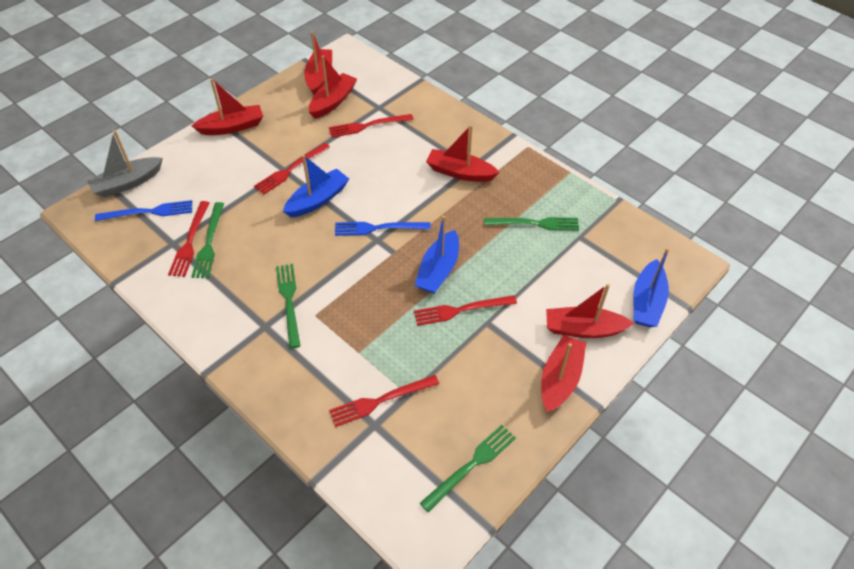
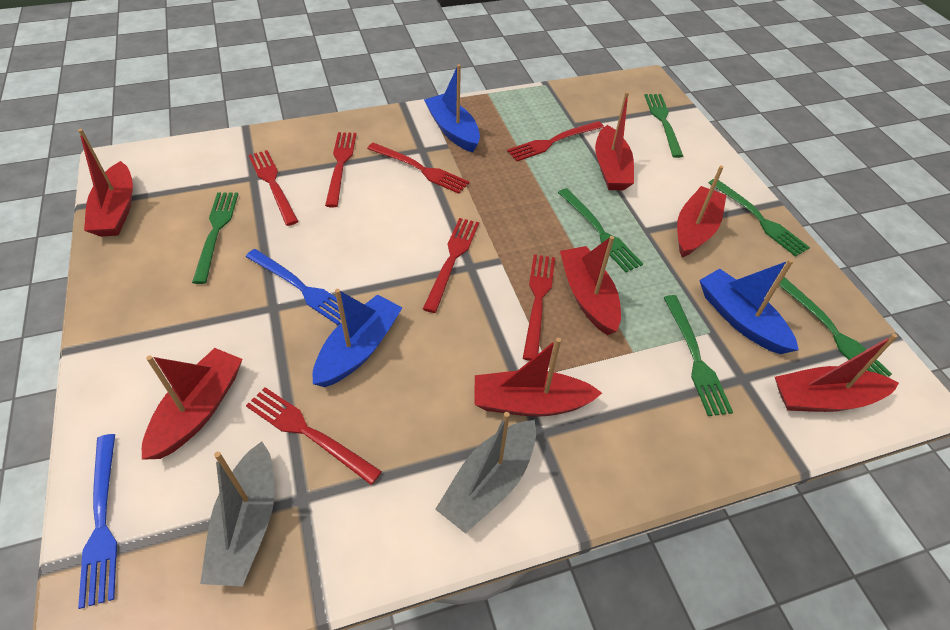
green fork: [191,202,224,278] [276,264,300,348] [420,425,516,512] [484,217,579,231] = 4 -> [192,192,238,284] [558,188,643,272] [644,94,683,158] [663,295,733,416] [709,179,810,257] [775,277,892,377] = 6
grey boat: [87,130,163,197] = 1 -> [200,441,275,587] [435,412,536,534] = 2
red boat: [192,78,263,135] [304,31,332,95] [309,56,357,119] [426,125,500,182] [541,335,586,412] [546,284,634,338] = 6 -> [78,129,133,237] [142,348,243,460] [474,338,602,417] [560,236,621,335] [595,91,634,190] [677,165,726,257] [775,333,899,412] = 7
red fork: [168,201,210,277] [254,143,330,195] [329,114,414,138] [329,375,439,427] [414,295,517,326] = 5 -> [246,387,382,485] [248,150,299,226] [325,132,357,208] [367,143,469,194] [423,218,479,313] [507,121,604,161] [523,254,555,361] = 7

